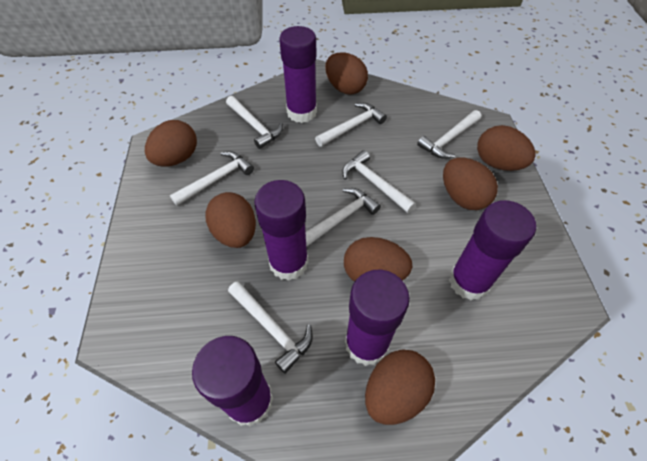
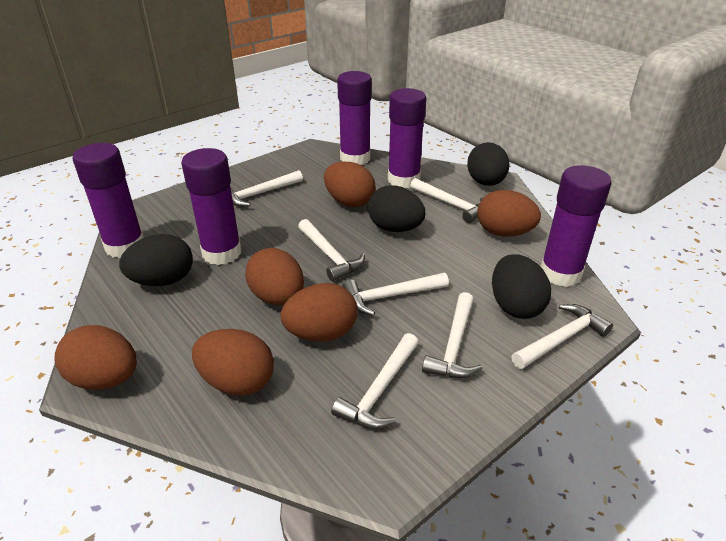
black egg: none = 0 -> [119,234,193,286] [368,185,425,232] [467,142,509,186] [492,254,551,319] = 4
brown egg: [145,120,197,167] [205,192,256,248] [325,52,368,95] [344,237,412,282] [365,349,435,425] [443,157,498,210] [477,125,535,171] = 7 -> [54,325,137,390] [192,329,274,396] [245,248,304,305] [281,283,358,341] [324,161,376,207] [477,190,541,237] = 6

